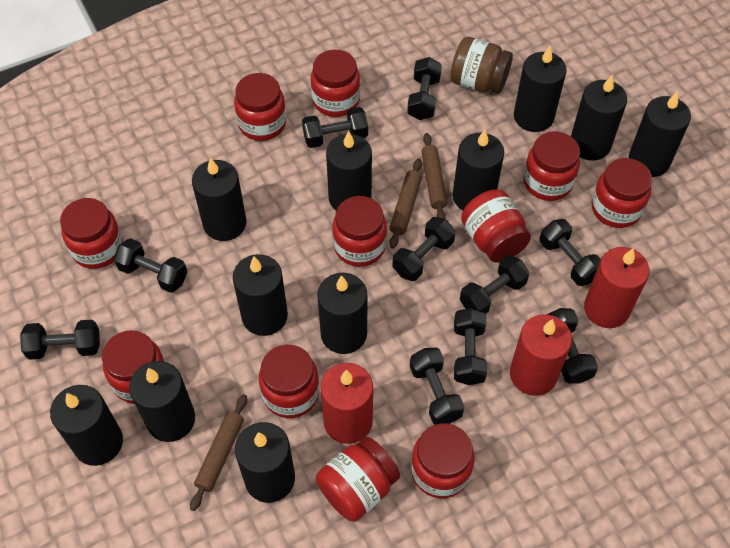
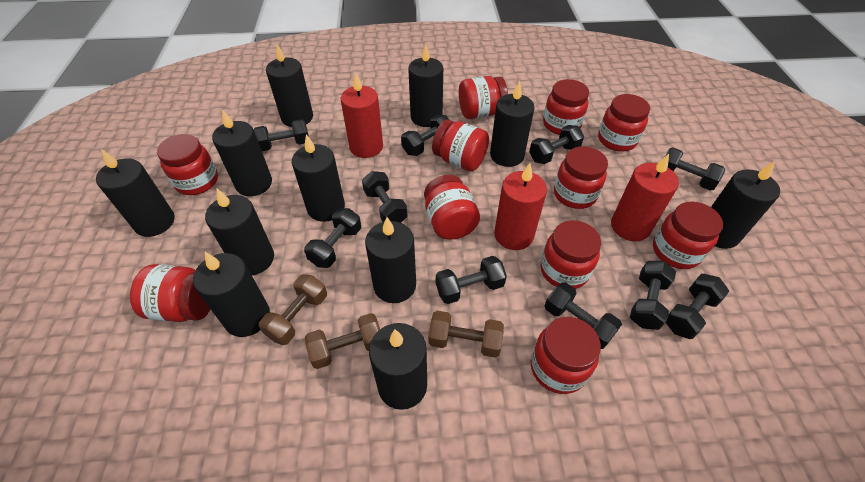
brown dumbbell: none = 0 -> [259,274,327,345] [305,313,380,369] [428,311,504,358] = 3
brown jar: [451,37,513,94] = 1 -> none = 0
brown rolling pin: [190,394,247,511] [389,158,422,249] [421,133,447,219] = 3 -> none = 0

